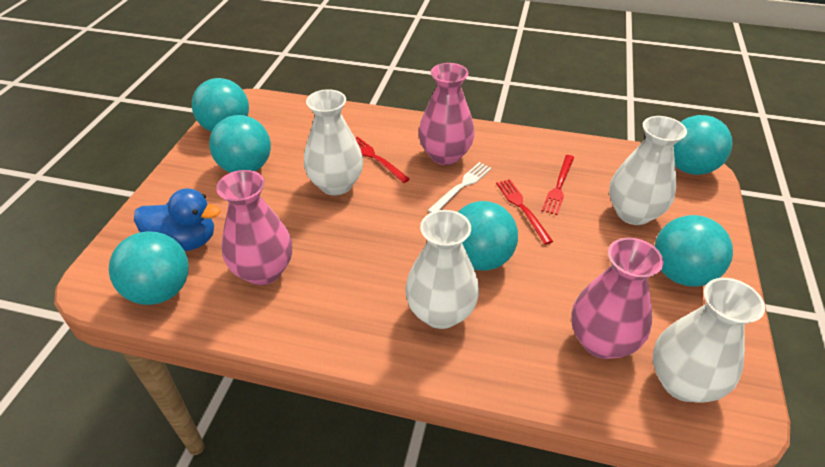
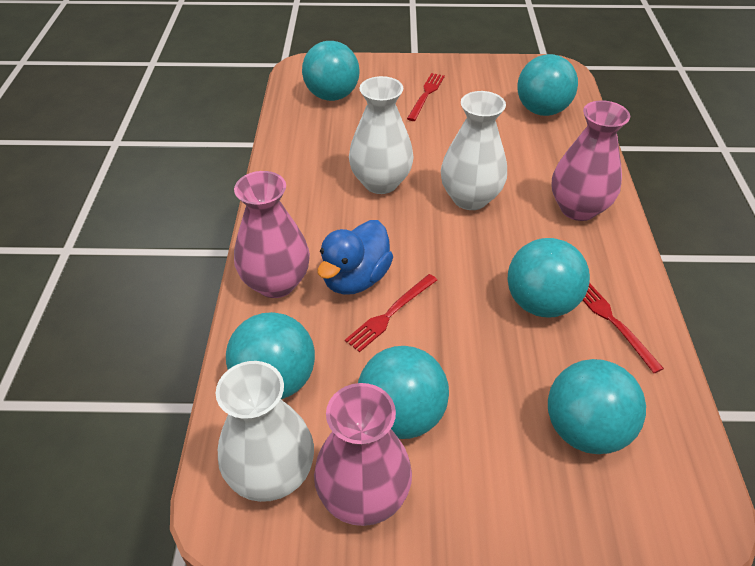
white fork: [428,162,492,213] = 1 -> none = 0
white vase: [304,89,363,196] [405,210,479,329] [609,116,687,225] [653,278,765,403] = 4 -> [216,361,314,502] [349,76,414,194] [441,91,507,210] = 3

